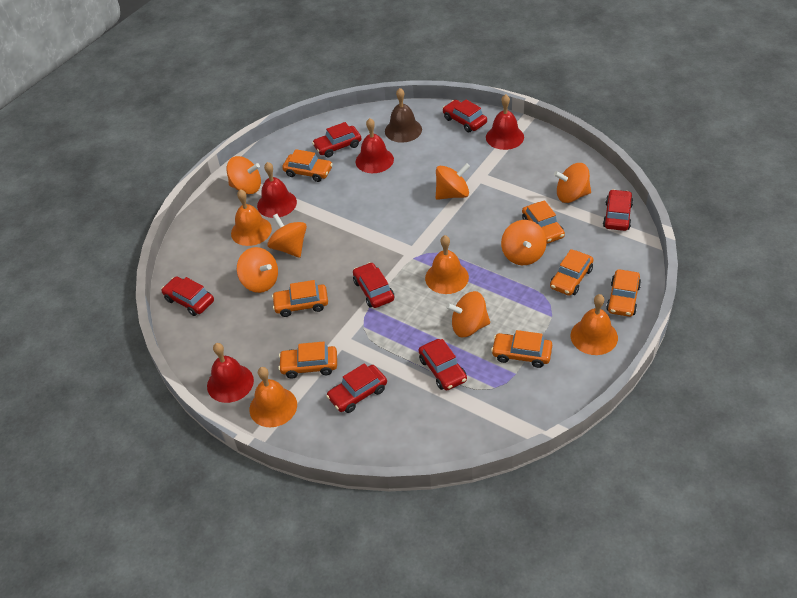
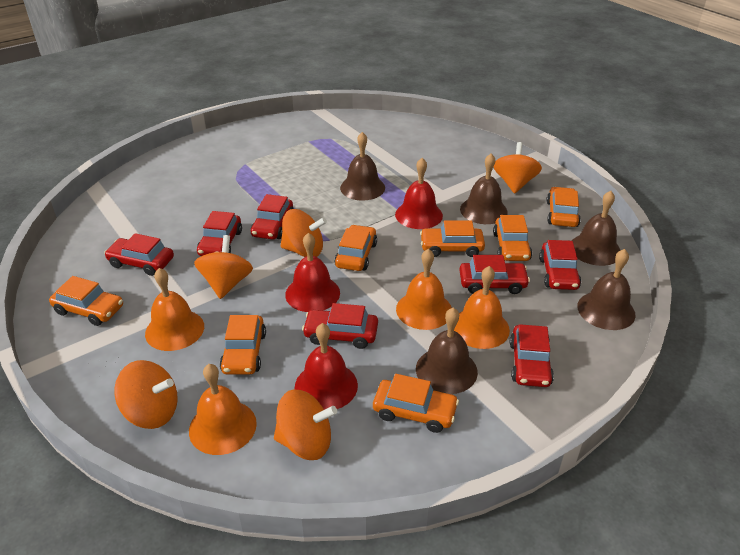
brown bell: [385,88,422,143] = 1 -> [340,132,385,201] [416,308,478,394] [460,154,508,224] [572,191,620,266] [577,249,635,330] = 5
orange spinning top: [227,156,261,194] [237,247,278,293] [267,214,307,258] [436,163,470,200] [446,291,490,337] [501,220,547,265] [554,163,591,203] = 7 -> [114,360,178,429] [194,235,253,299] [274,389,337,460] [281,209,327,257] [494,142,542,194] = 5
red bell: [207,343,254,403] [257,162,297,218] [356,118,394,173] [486,94,524,150] = 4 -> [285,233,340,312] [295,323,358,410] [395,158,443,229] = 3

